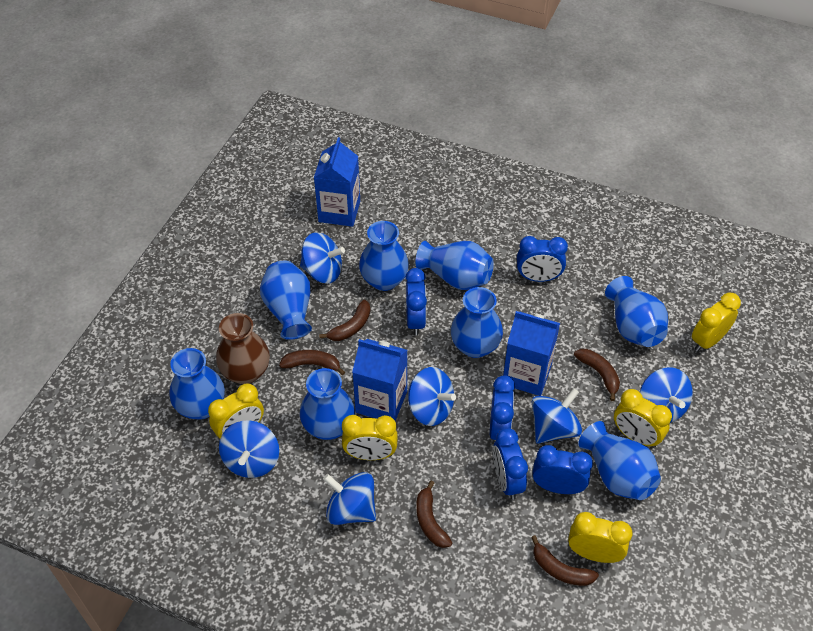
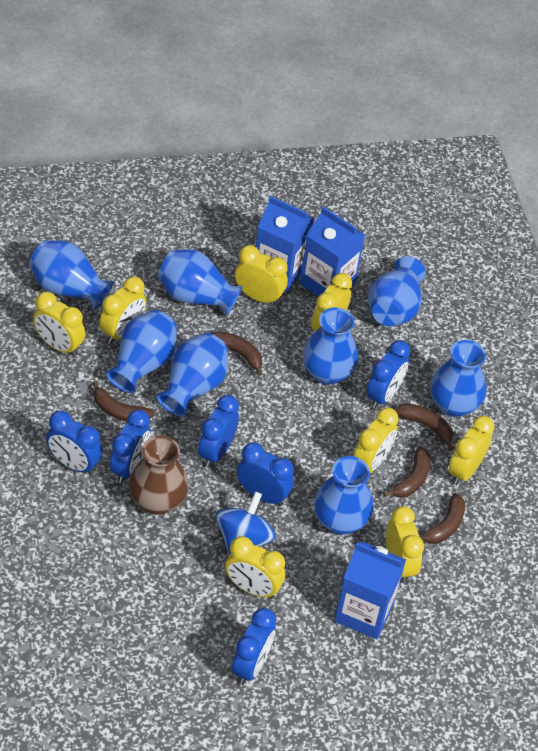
blue clock: [405,268,427,335] [490,375,515,440] [493,428,528,500] [517,236,568,282] [532,445,593,494] = 5 -> [46,410,103,475] [110,409,151,483] [198,395,239,468] [232,608,276,685] [237,442,294,506] [366,340,411,409] = 6
blue spinning top: [219,420,279,478] [300,232,345,284] [323,472,376,525] [408,367,456,426] [532,388,582,444] [640,367,693,423] = 6 -> [215,491,276,555] = 1
yellow clock: [208,383,264,439] [342,415,398,460] [568,512,633,563] [614,389,672,448] [692,293,741,352] = 5 -> [33,292,85,356] [99,277,146,344] [225,536,285,599] [235,245,288,305] [311,273,352,331] [353,408,399,473] [386,506,424,584] [448,416,495,485] = 8

